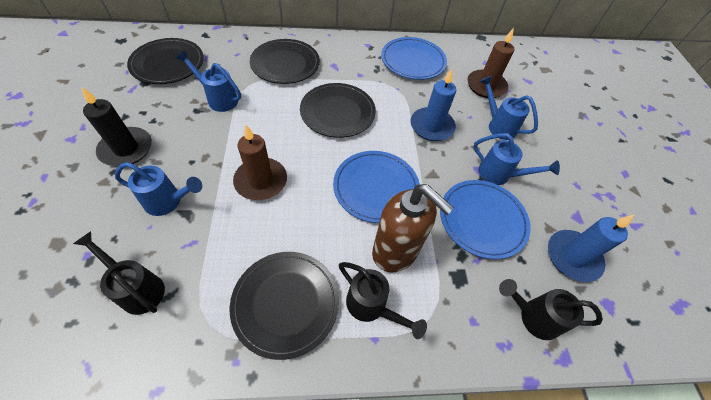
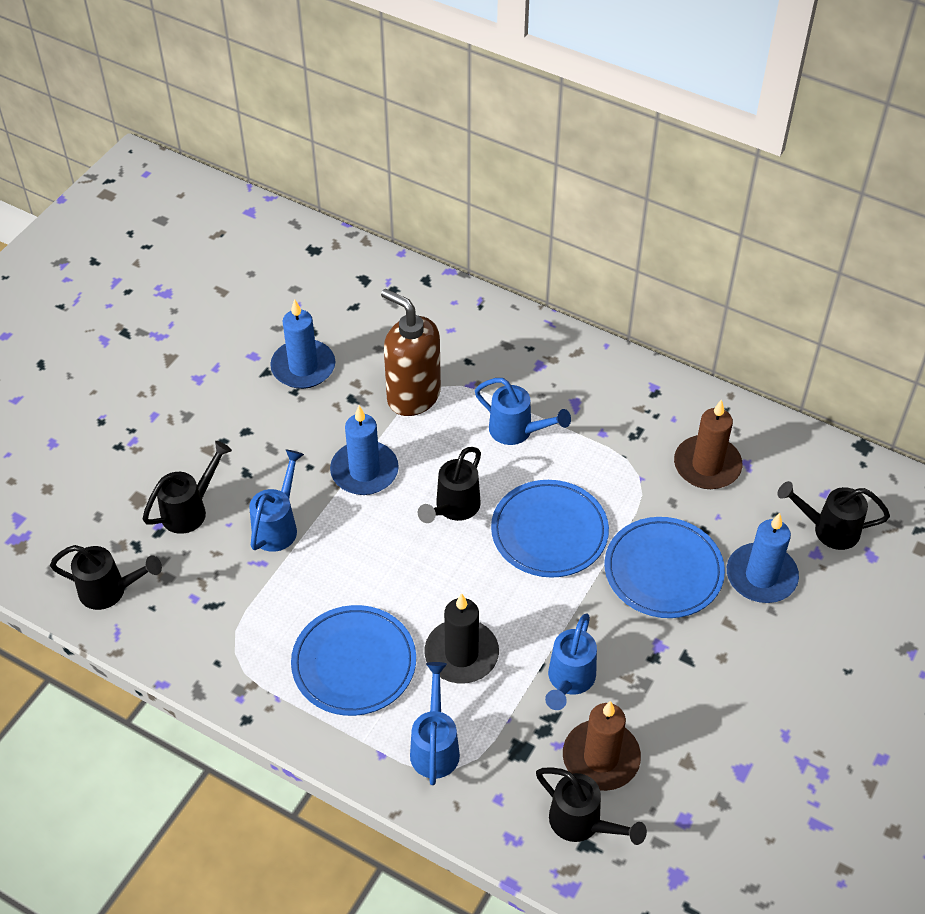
black plate: [127,38,204,84] [230,252,339,360] [250,39,320,84] [300,83,376,138] = 4 -> none = 0
black watering can: [73,231,165,315] [339,262,427,339] [499,279,603,340] = 3 -> [50,545,162,610] [143,441,232,534] [418,447,481,523] [536,767,647,845] [777,481,890,550] = 5
blue candle: [410,69,456,141] [548,214,635,282] = 2 -> [270,299,335,389] [330,406,399,495] [727,513,799,603] = 3

